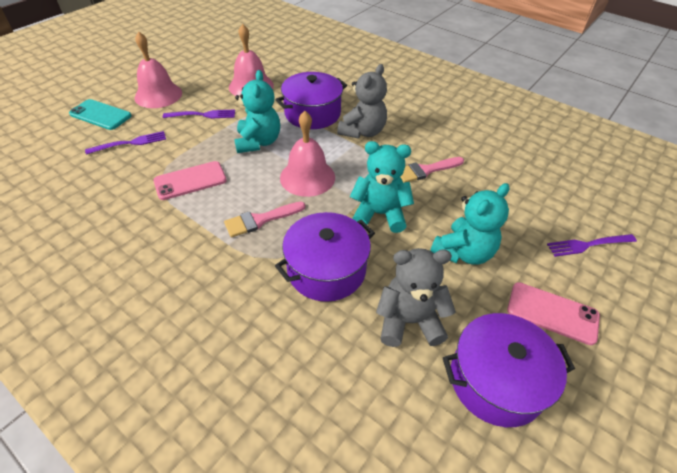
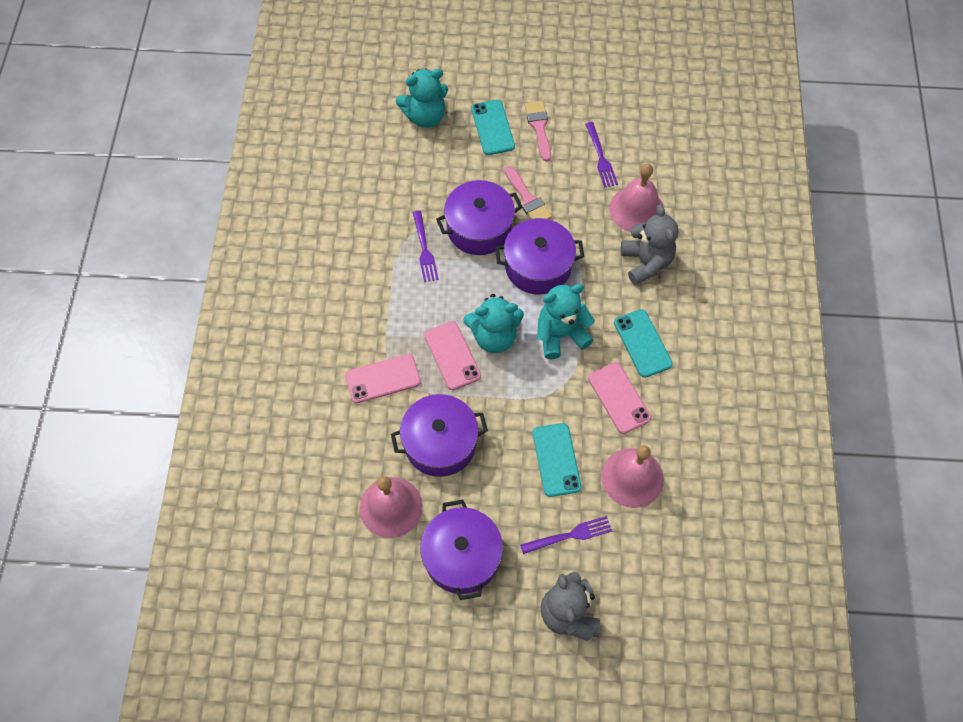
pink phone: [153,161,227,200] [507,282,600,345] = 2 -> [345,354,421,403] [424,321,481,390] [588,362,651,434] = 3
purple pot: [275,72,347,129] [275,212,375,302] [443,313,575,427] = 3 -> [391,394,488,477] [420,500,503,600] [436,180,523,255] [495,218,584,294] = 4
turquoise phone: [69,99,132,130] = 1 -> [471,100,515,155] [533,423,581,497] [614,309,673,378] = 3

